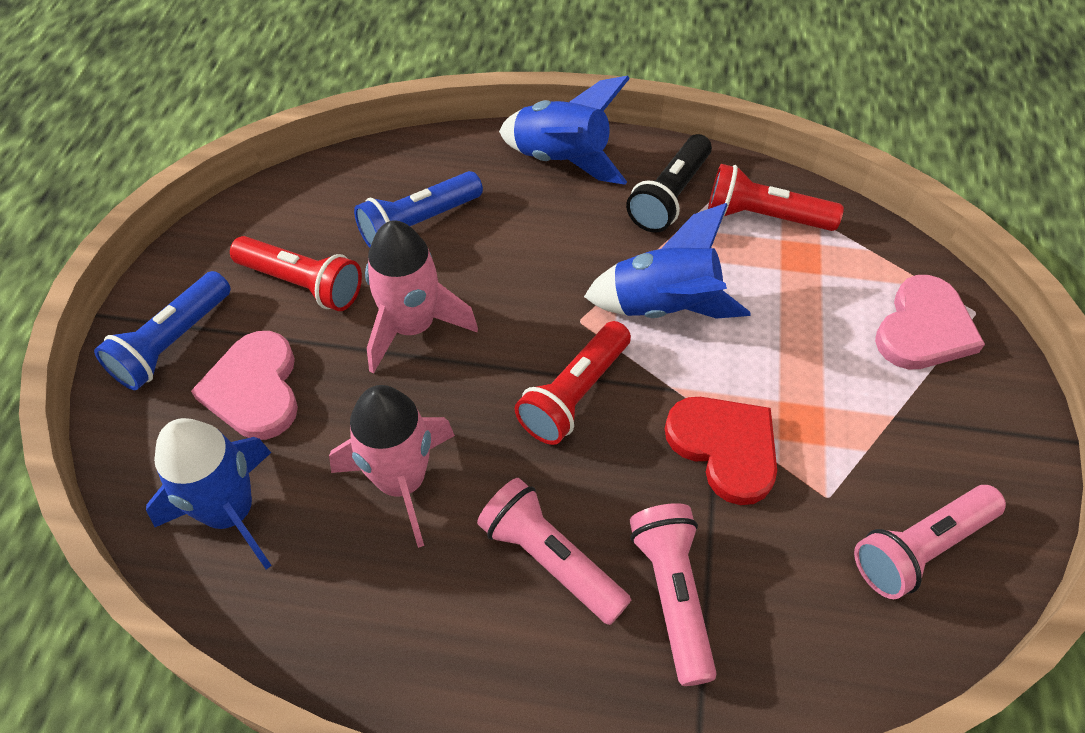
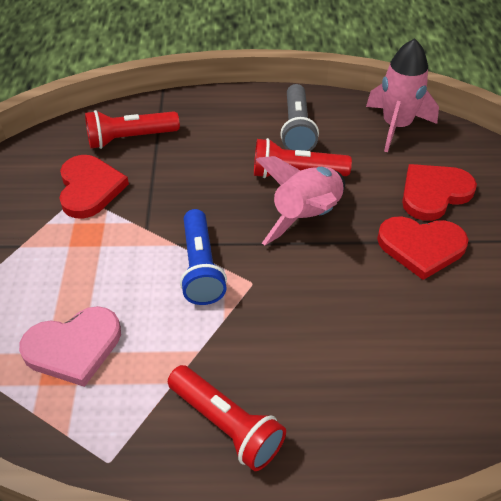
black flashlight: [626,134,712,233] = 1 -> none = 0
blue flashlight: [94,271,231,390] [354,171,483,248] = 2 -> [180,209,227,305] = 1
blue rocket: [146,418,272,569] [499,76,630,185] [584,203,750,319] = 3 -> none = 0
grey flashlight: none = 0 -> [280,84,319,151] = 1
pink flashlight: [477,478,631,625] [630,503,717,686] [854,485,1006,599] = 3 -> none = 0
pink heart: [191,331,298,440] [875,275,985,369] = 2 -> [19,306,121,387] = 1
red heart: [665,397,777,505] = 1 -> [59,155,129,218] [377,216,469,280] [402,164,477,221] = 3

